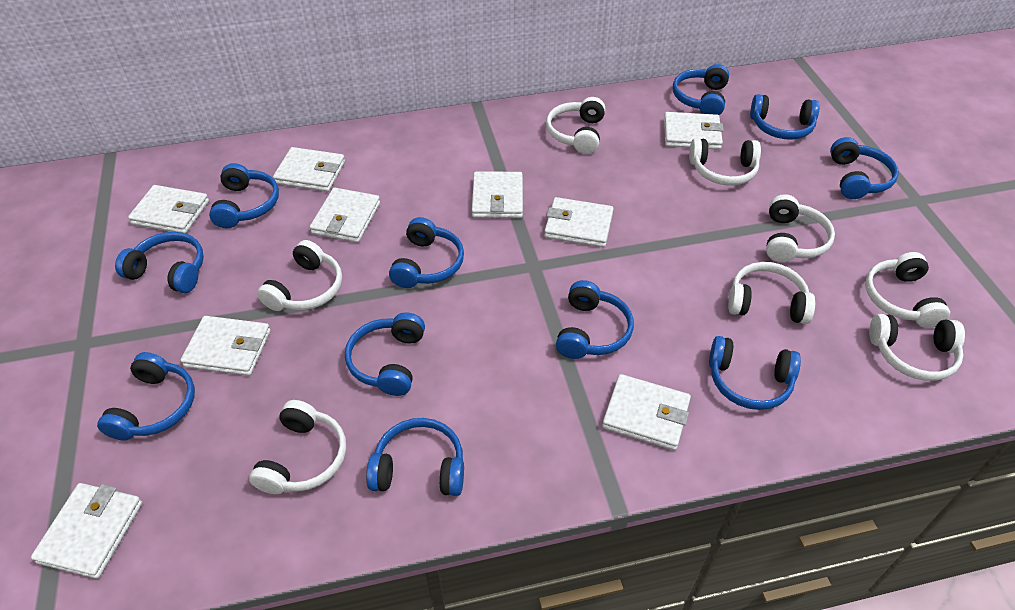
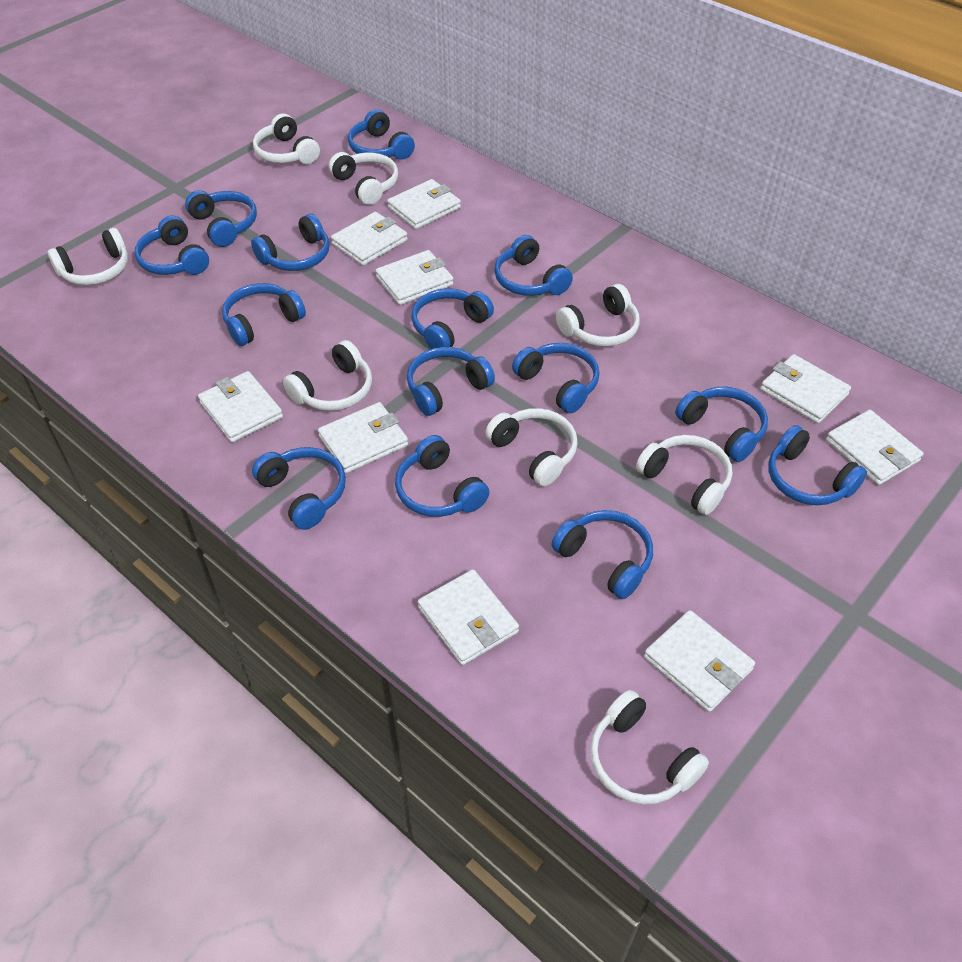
blue headphones: [97,352,195,441] [115,232,204,293] [209,163,279,228] [345,313,425,396] [366,418,464,496] [389,217,464,288] [556,280,634,359] [673,64,729,115] [709,336,801,410] [750,94,820,140] [830,137,899,199] = 11 -> [135,216,209,275] [185,190,257,247] [222,283,306,346] [251,214,330,271] [252,447,346,530] [348,109,415,160] [395,435,490,517] [407,347,495,416] [411,288,494,349] [494,235,573,296] [512,343,600,413] [552,510,653,599] [675,387,768,462] [768,425,867,505] = 14

